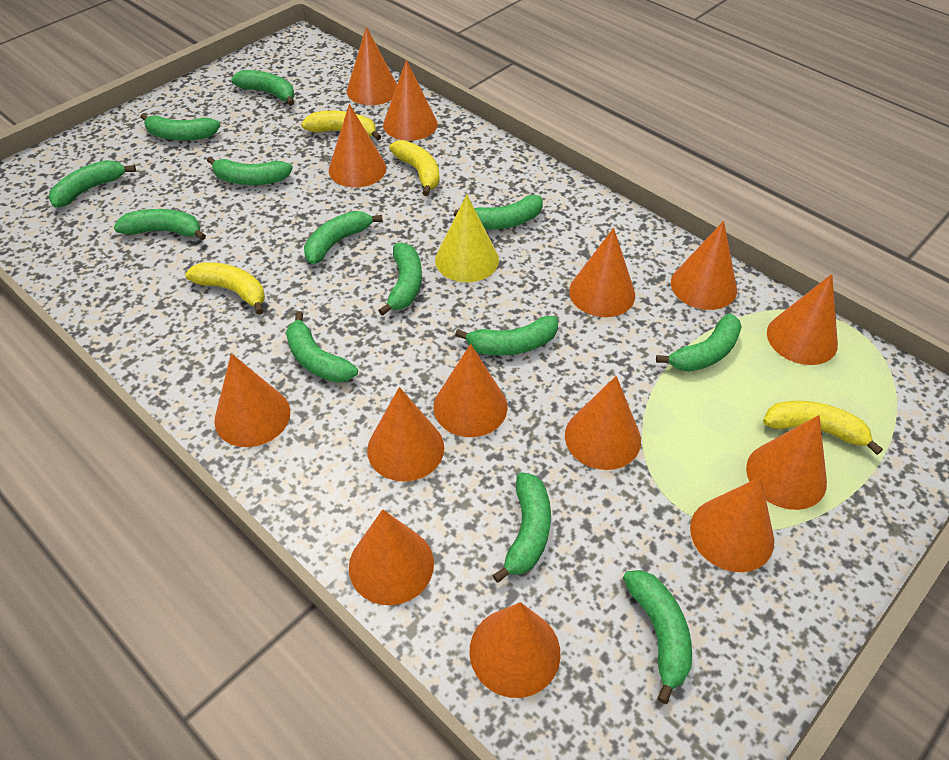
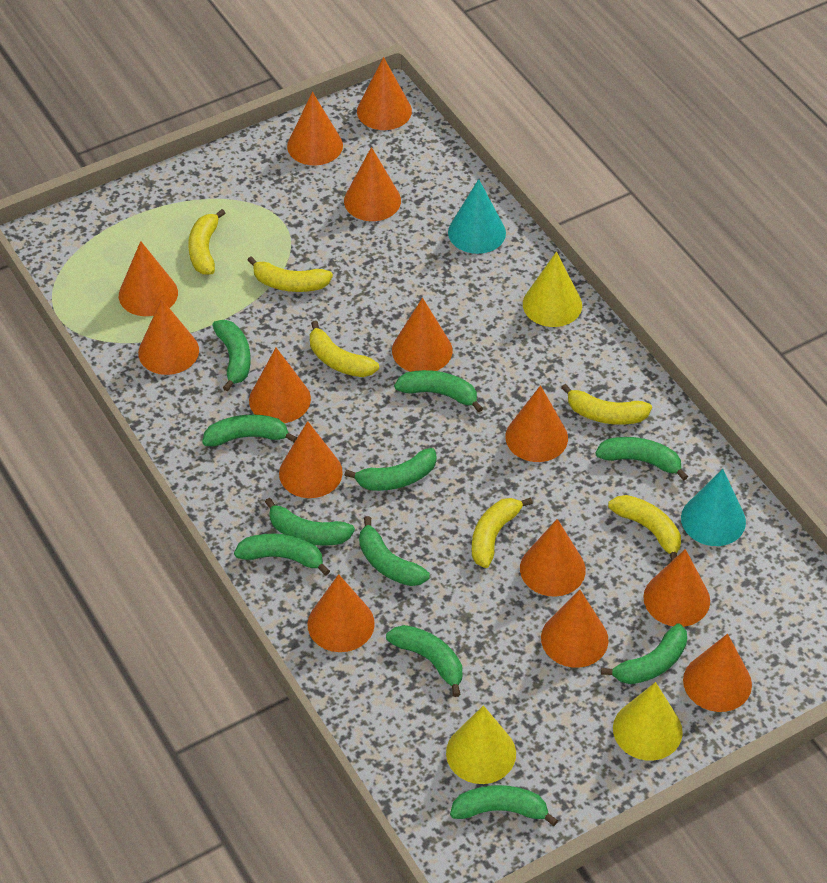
green banana: [48,160,136,208] [114,209,206,240] [140,113,220,141] [207,156,292,185] [231,70,295,106] [286,311,358,383] [304,211,383,264] [378,242,422,316] [454,195,543,230] [455,316,558,356] [492,472,551,583] [623,570,692,704] [656,313,742,372] = 13 -> [202,414,297,446] [212,320,251,392] [234,534,330,576] [265,498,355,546] [345,448,437,491] [359,516,430,586] [386,625,462,697] [394,370,483,412] [450,785,558,826] [595,437,688,481] [601,624,687,684] = 11
turquoise cone: none = 0 -> [448,179,506,254] [681,469,746,546] = 2
yellow banana: [185,262,265,315] [301,111,382,140] [389,140,440,196] [763,401,883,455] = 4 -> [188,209,226,275] [247,256,333,292] [310,321,379,377] [472,497,533,568] [561,384,652,425] [608,495,681,561] = 6
yellow cone: [435,194,499,282] = 1 -> [446,705,516,784] [523,252,582,327] [613,682,683,761] = 3

